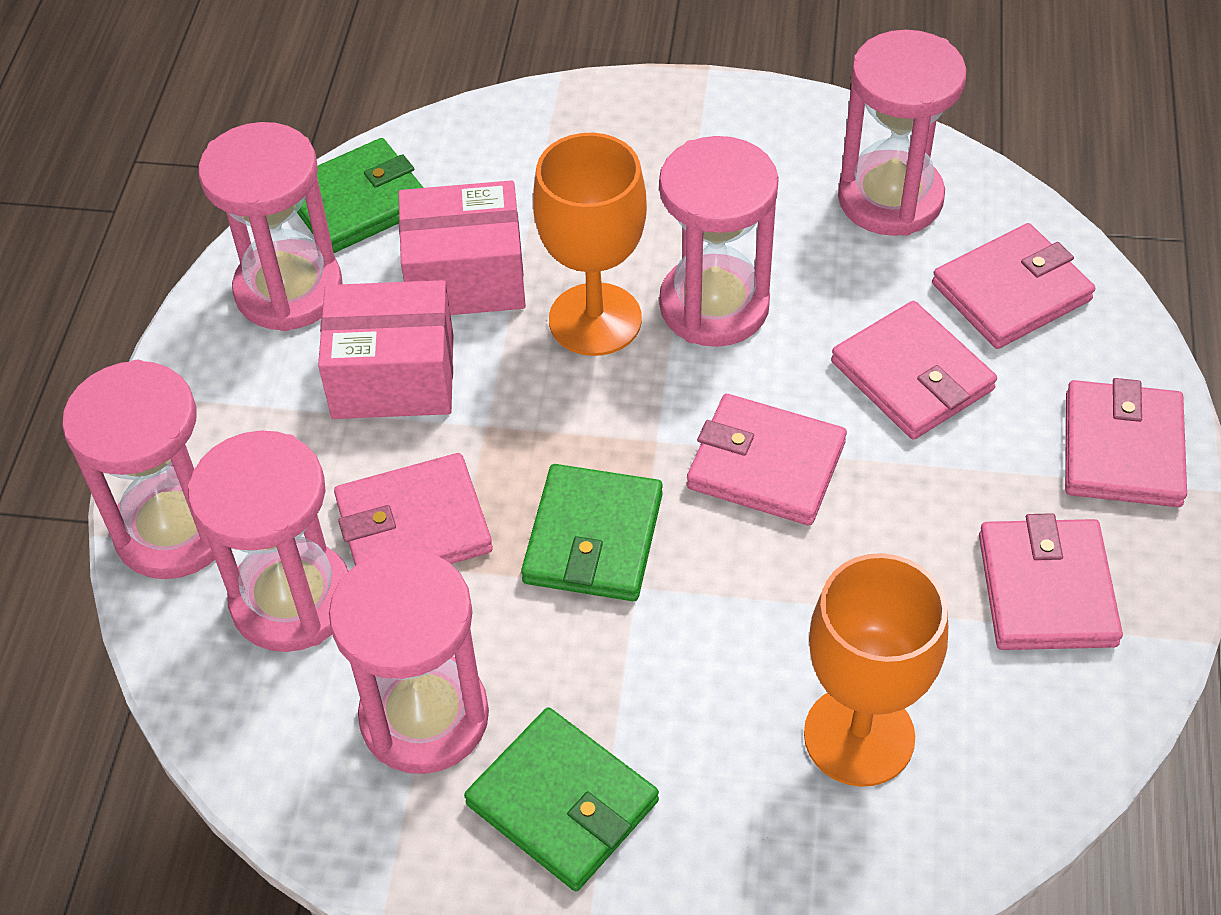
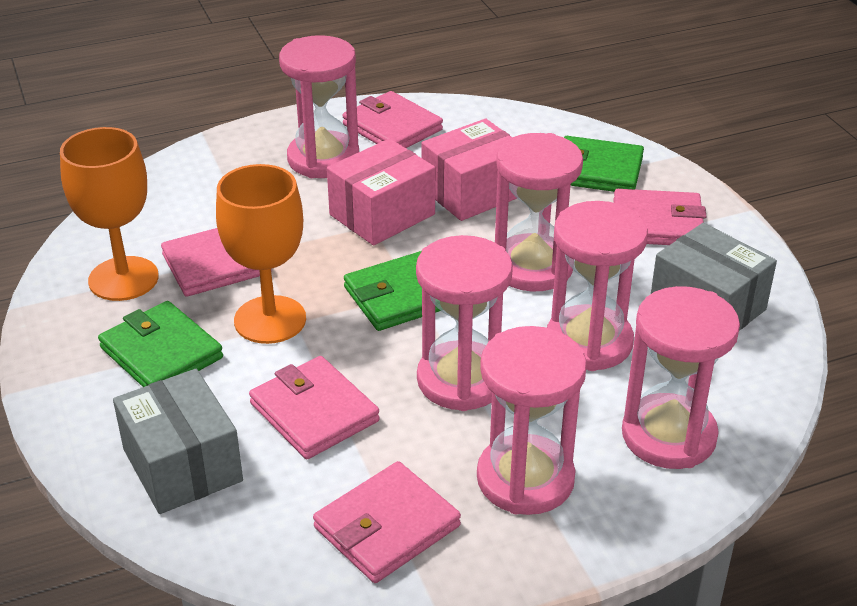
grey box: none = 0 -> [113,369,243,514] [651,223,777,330] = 2
pink wallet: [334,453,493,565] [687,394,847,526] [831,301,997,440] [932,223,1095,349] [979,513,1123,650] [1065,378,1187,507] = 6 -> [161,228,272,297] [249,356,380,459] [313,461,461,583] [342,91,443,148] [614,189,706,245] = 5

